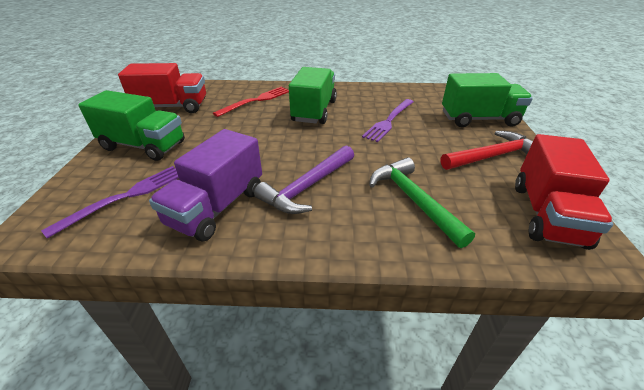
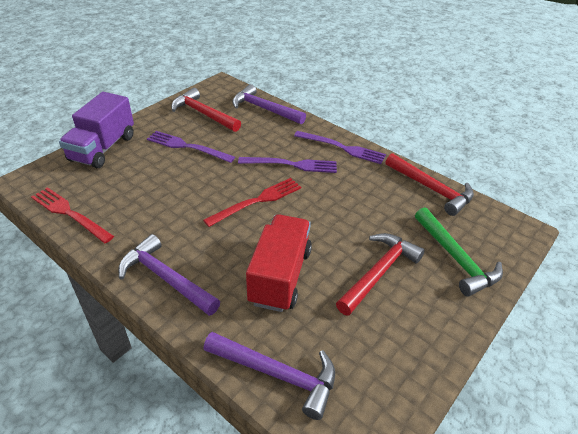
green truck: [78,90,185,161] [289,67,337,124] [442,73,533,127] = 3 -> none = 0
purple fork: [41,166,179,239] [362,99,414,142] = 2 -> [147,131,235,163] [238,157,337,173] [294,131,386,164] = 3
purple hammer: [254,145,354,214] = 1 -> [118,234,220,316] [204,332,335,420] [232,84,306,124] = 3
red fork: [213,87,289,117] = 1 -> [31,187,114,243] [203,178,301,227] = 2
red hammer: [441,131,533,170] = 1 -> [171,88,241,132] [336,233,425,316] [386,153,474,216] = 3
red truck: [118,63,206,113] [515,134,613,250] = 2 -> [246,214,312,312] = 1

